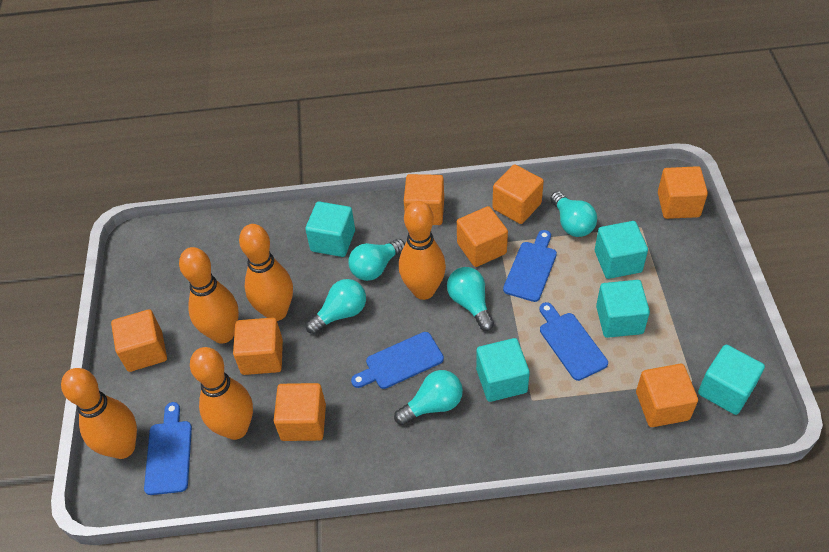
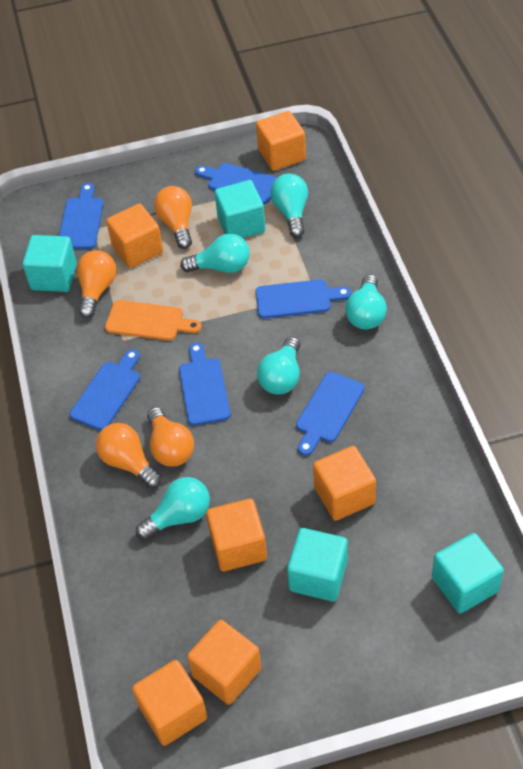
blue cutting board: [144,402,192,495] [351,332,444,389] [503,230,557,302] [539,302,608,381] = 4 -> [59,183,103,249] [70,349,140,430] [179,343,231,426] [195,163,277,204] [256,279,351,319] [296,372,365,456] = 6
orange bowling pin: [61,368,137,459] [179,247,239,344] [190,347,253,440] [239,224,293,321] [399,201,446,300] = 5 -> none = 0
orange cube: [111,309,167,372] [233,318,283,375] [274,383,326,441] [404,174,444,225] [457,206,508,267] [492,164,544,224] [636,364,698,427] [658,166,708,219] = 8 -> [106,204,163,268] [132,660,207,746] [187,620,261,705] [206,498,267,571] [256,111,306,171] [313,446,376,521] = 6
orange cutting board: none = 0 -> [105,300,202,341] = 1
orange light bulb: none = 0 -> [77,250,117,318] [96,423,161,488] [147,407,194,467] [154,186,192,249] = 4
turquoise cube: [305,201,355,257] [476,338,530,402] [595,221,648,279] [596,280,650,338] [698,345,765,415] = 5 -> [22,235,77,292] [215,180,265,238] [287,528,348,602] [432,533,504,614] = 4

